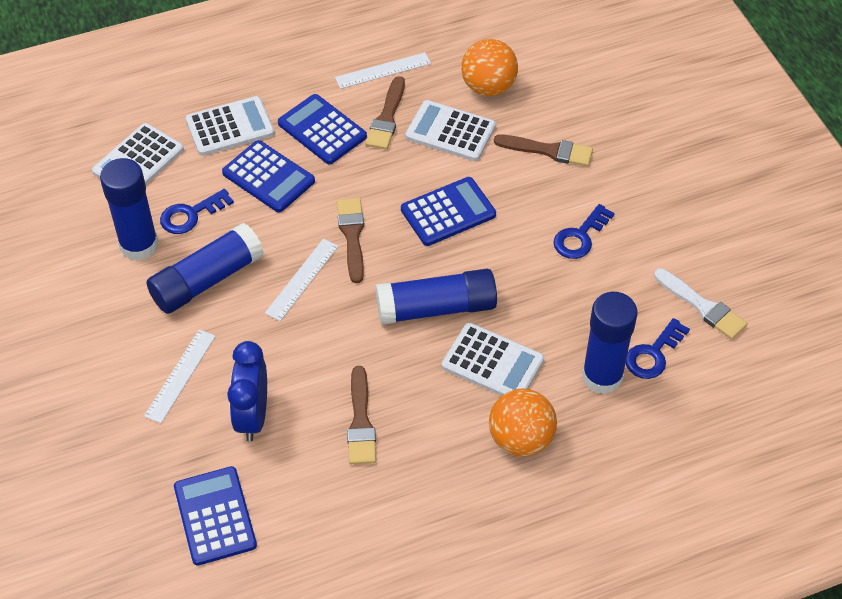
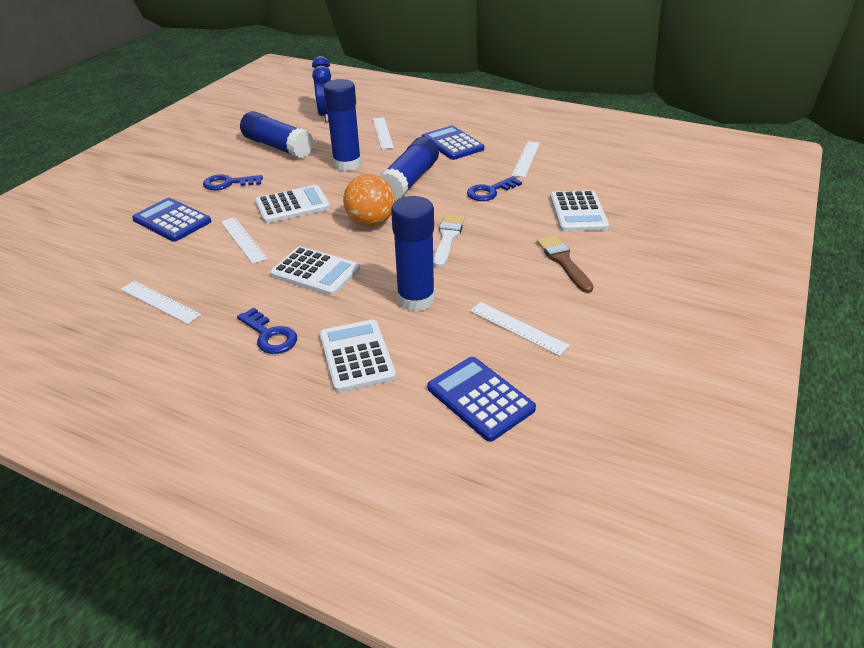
blue calculator: [174,466,257,566] [222,140,315,212] [278,94,367,164] [401,177,496,246] = 4 -> [132,198,211,242] [422,126,484,160] [427,357,536,442] = 3
brown brush: [337,198,364,283] [347,366,376,464] [365,76,405,150] [494,135,593,166] = 4 -> [537,235,594,293] = 1
orange ball: [461,39,518,96] [489,388,557,457] = 2 -> [343,174,395,227] = 1
white ruler: [144,330,216,423] [265,239,339,321] [335,52,431,89] = 3 -> [121,281,202,324] [221,217,268,264] [373,117,394,149] [470,302,570,356] [512,141,540,178] = 5

